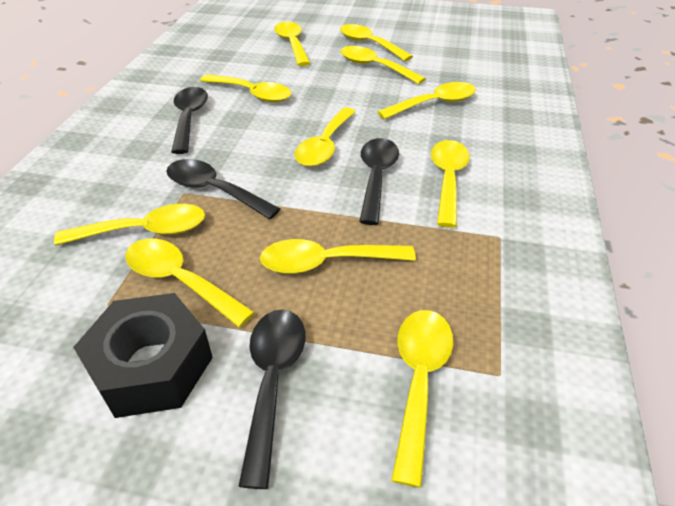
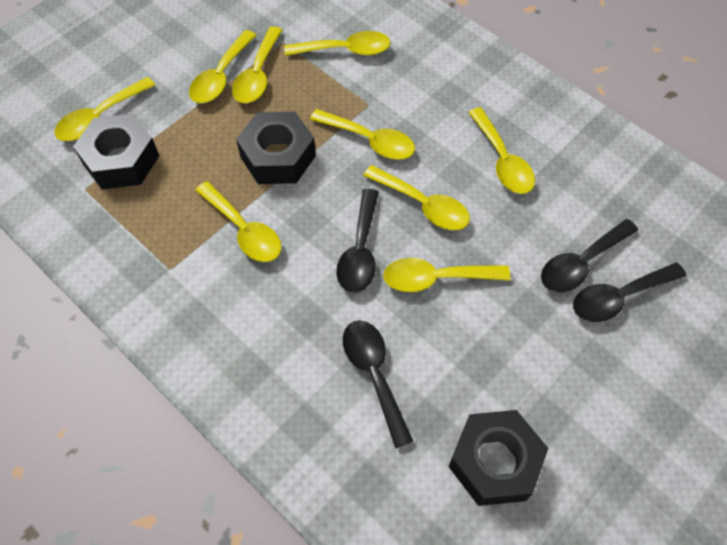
black nut: [73,293,213,418] = 1 -> [73,114,159,189] [236,112,316,184] [449,410,549,506] = 3
yellow spoon: [54,204,205,246] [125,238,255,327] [200,74,291,103] [260,239,416,274] [274,22,310,66] [294,108,356,167] [340,24,413,61] [341,46,426,84] [378,82,476,120] [391,310,453,488] [431,140,470,228] = 11 -> [55,77,155,141] [189,30,257,103] [195,181,281,262] [232,26,282,103] [284,31,391,56] [310,109,415,160] [363,165,470,230] [383,258,510,292] [468,107,535,194] = 9

